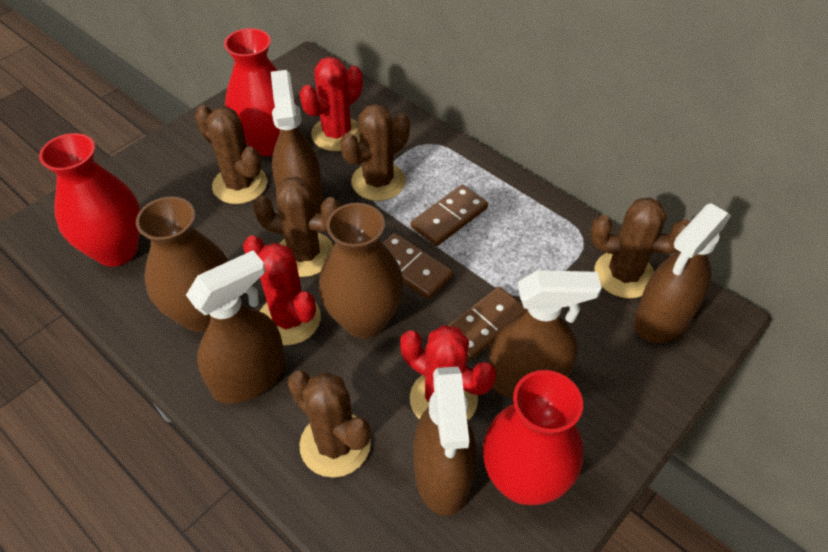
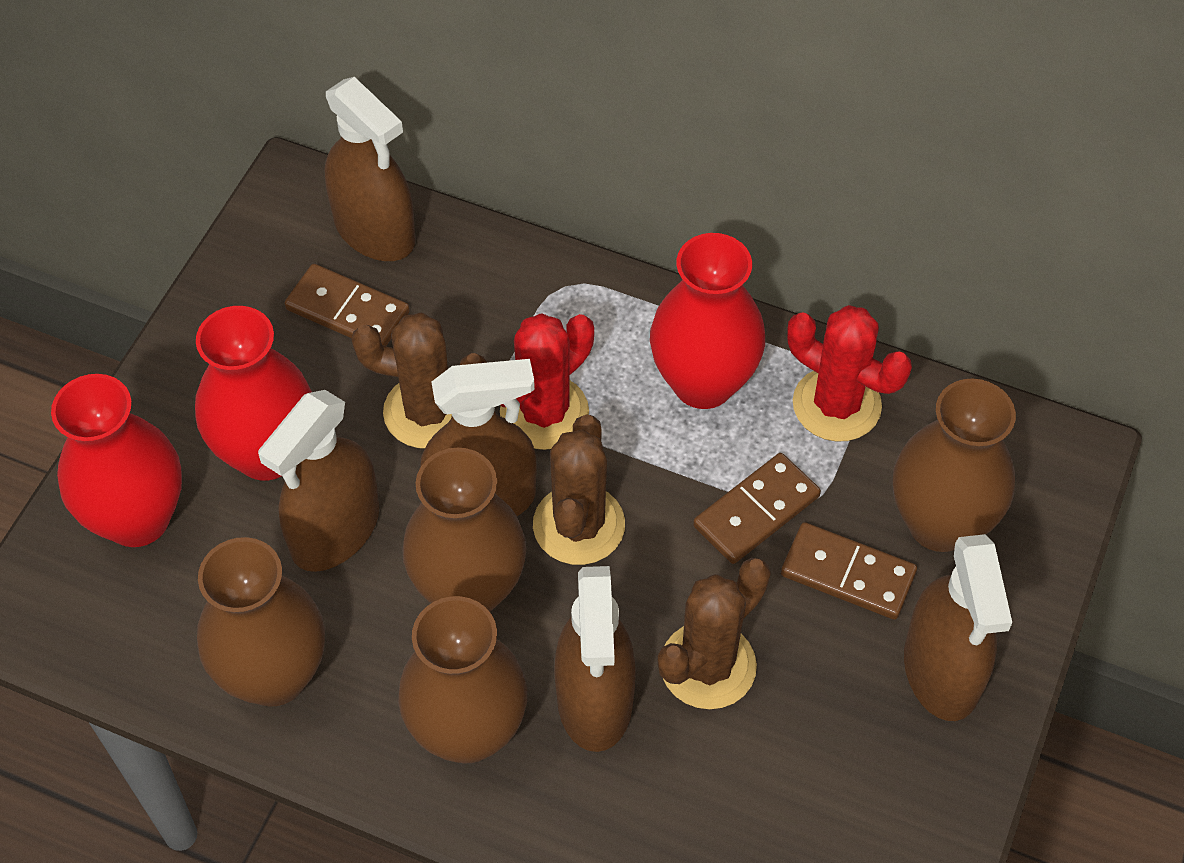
brown cactus: [195,105,267,204] [253,177,341,277] [288,371,371,477] [340,104,410,201] [590,198,690,299] = 5 -> [352,313,487,449] [533,415,625,565] [658,558,771,709] = 3
brown vase: [136,197,228,332] [319,203,404,338] = 2 -> [197,537,325,707] [398,596,527,763] [402,448,526,612] [893,379,1016,552] = 4
red cactus: [243,235,321,345] [299,57,363,151] [400,325,496,420] = 3 -> [500,313,594,450] [787,305,912,442] = 2

